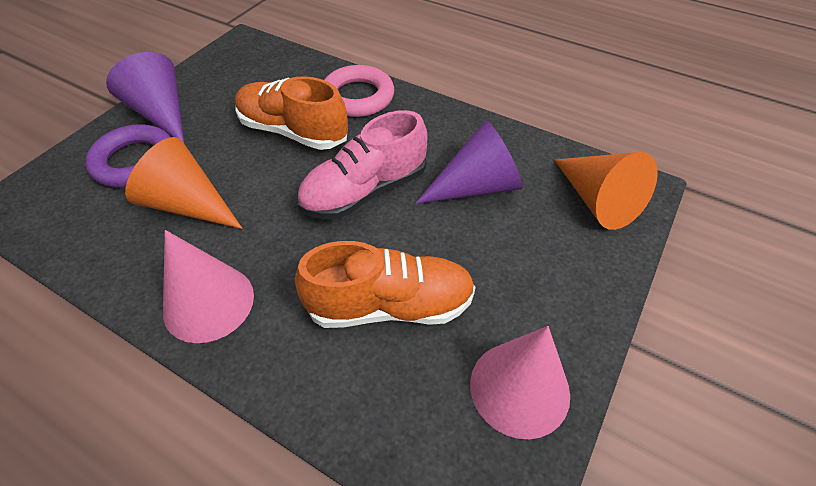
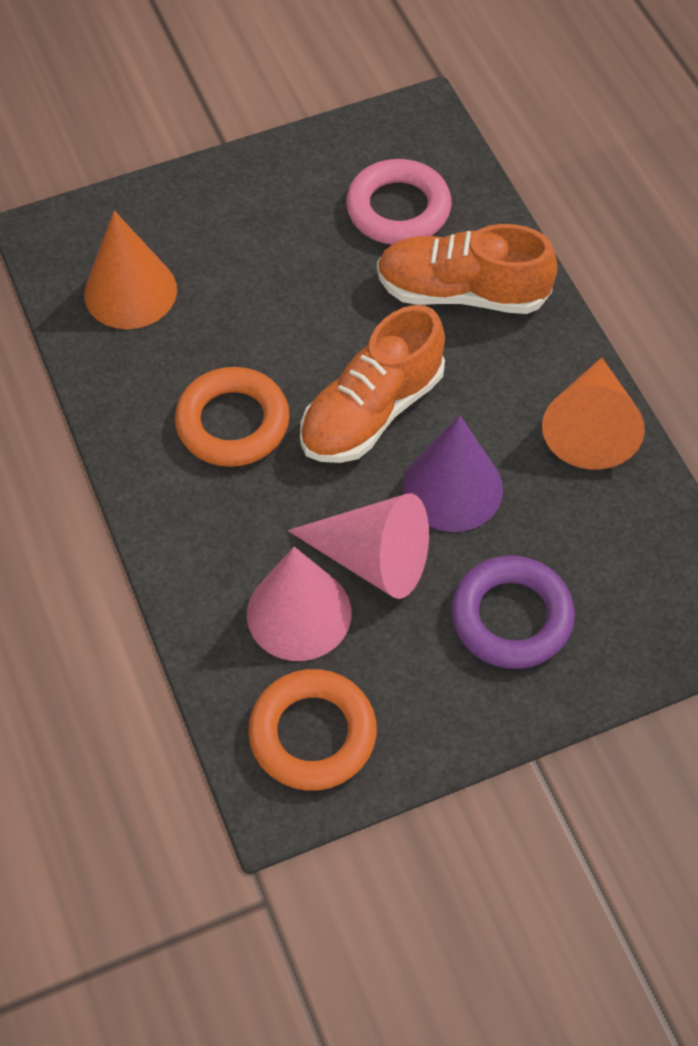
orange ring: none = 0 -> [175,367,290,467] [248,669,377,791] = 2
pink shoe: [297,110,427,219] = 1 -> none = 0
purple cone: [106,52,184,143] [415,120,522,204] = 2 -> [403,415,503,532] = 1

